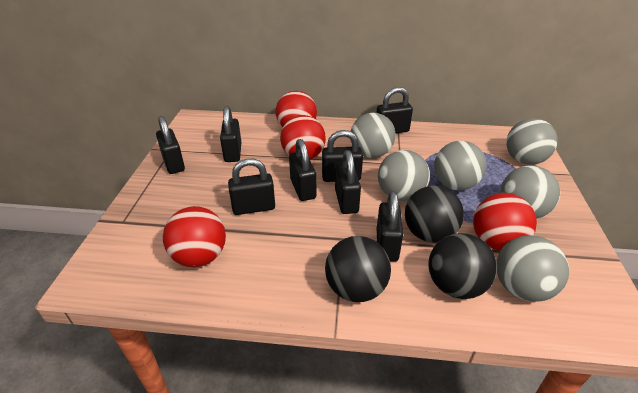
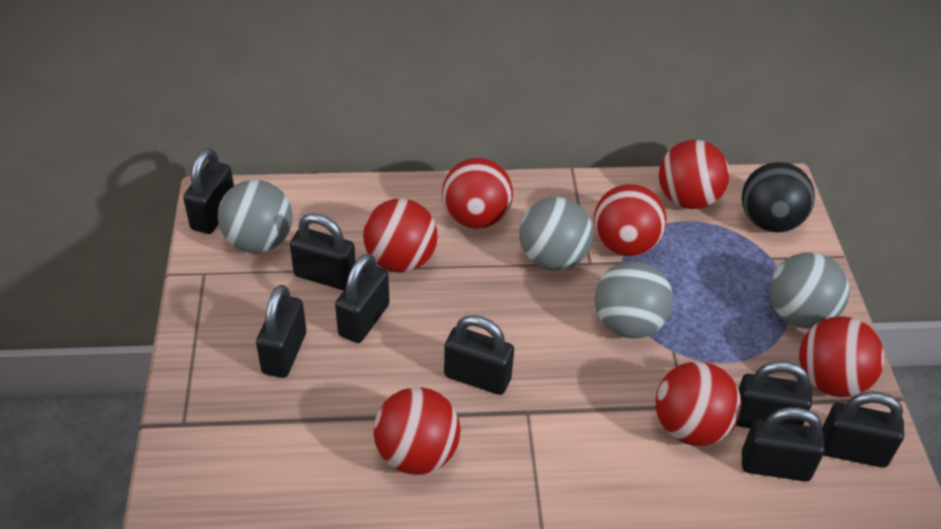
black ball: [325,236,391,302] [405,185,464,243] [428,233,497,299] = 3 -> [742,162,815,233] = 1
grey ball: [350,113,395,158] [378,150,430,201] [434,141,486,190] [497,235,569,302] [500,165,561,219] [506,118,558,165] = 6 -> [218,180,292,253] [519,197,593,270] [595,261,673,338] [769,252,850,329] = 4
red ball: [163,206,226,267] [276,91,317,127] [280,115,326,160] [473,193,537,251] = 4 -> [363,198,438,273] [374,387,460,475] [442,158,513,229] [593,184,667,257] [656,362,741,446] [659,140,730,209] [799,316,884,397] = 7

